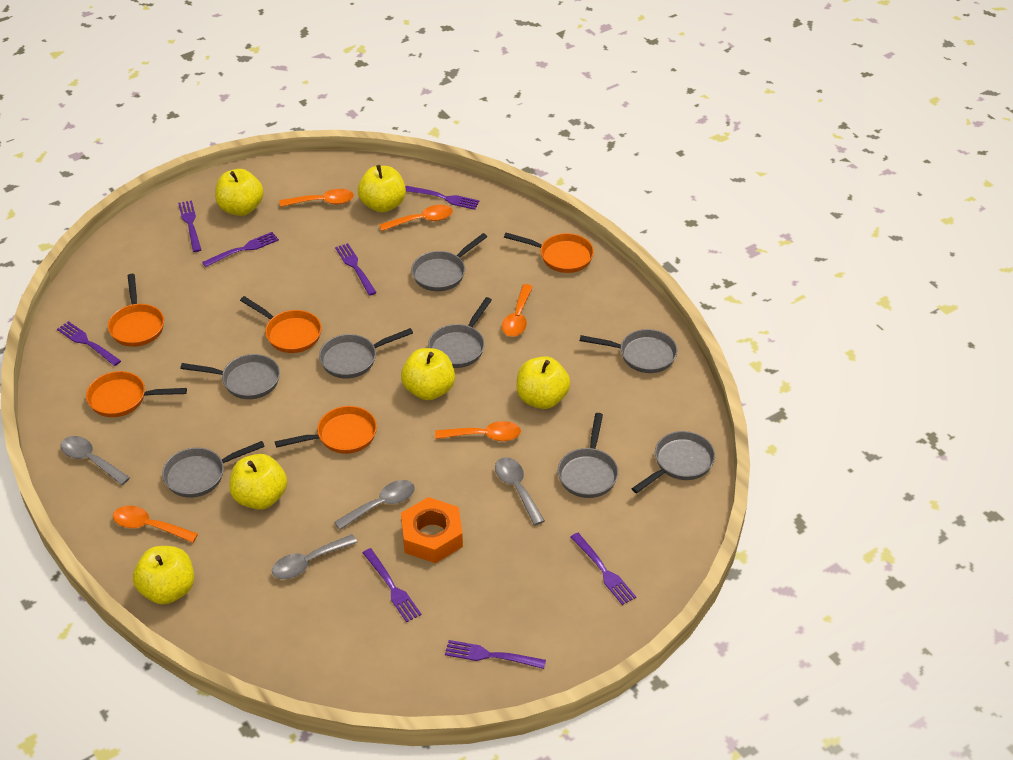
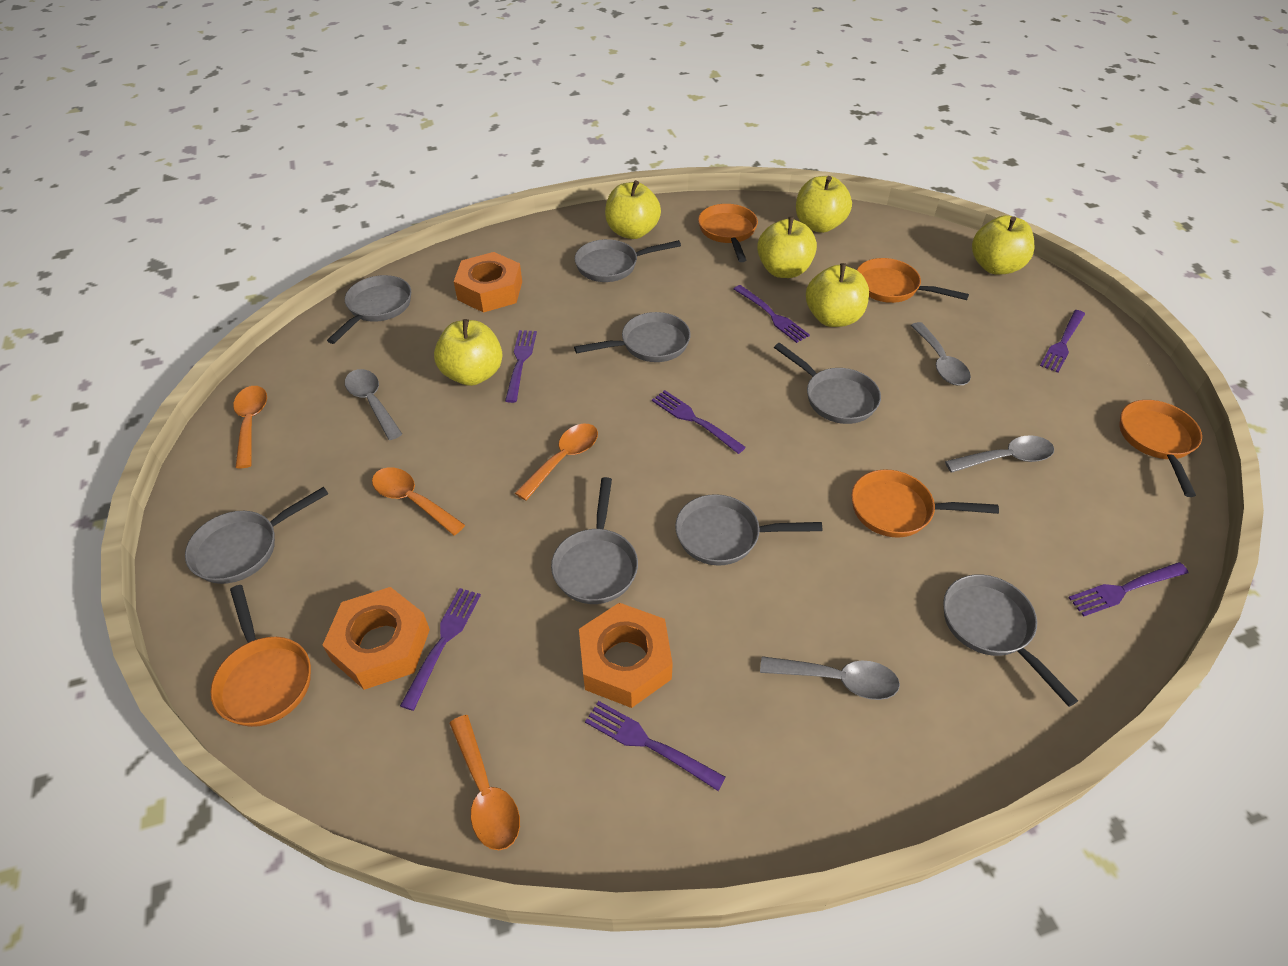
orange nut: [401,497,463,563] = 1 -> [322,587,430,690] [454,252,522,313] [579,603,673,708] = 3
orange spoon: [113,506,198,543] [280,189,354,207] [379,205,453,231] [435,421,521,441] [502,284,533,337] = 5 -> [233,386,267,468] [372,467,465,535] [449,715,520,850] [515,424,598,501] = 4
purple fork: [57,321,121,366] [178,200,201,252] [202,232,279,267] [335,243,377,296] [363,548,422,622] [405,186,480,210] [445,640,546,669] [571,533,636,605] = 8 -> [400,588,481,711] [505,330,537,403] [585,701,726,791] [652,390,746,454] [734,285,810,343] [1040,310,1085,373] [1068,562,1189,617] = 7

